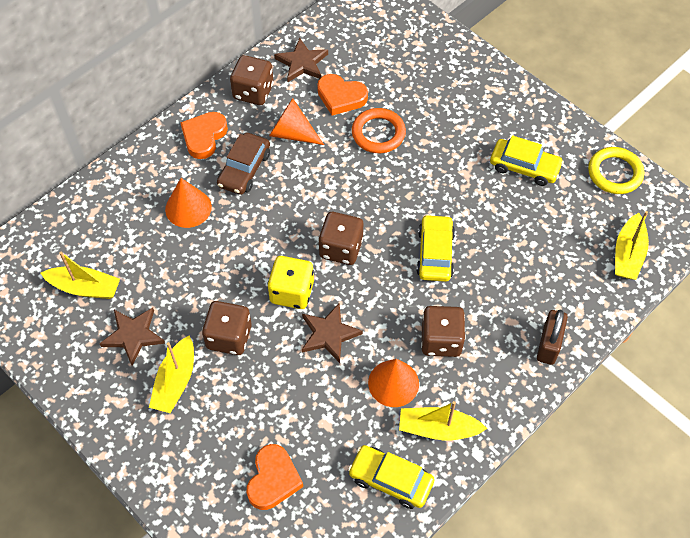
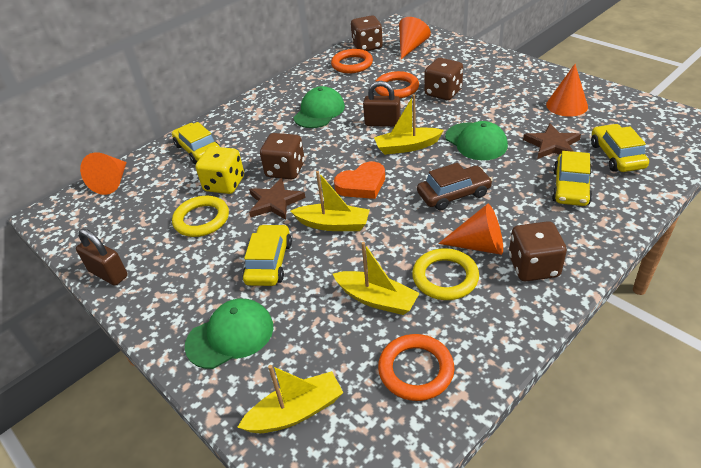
brown padlock: [537,310,568,365] = 1 -> [76,229,128,286] [363,81,401,127] = 2
brown star: [99,308,165,366] [274,37,328,82] [302,303,363,363] = 3 -> [249,178,306,220] [523,123,581,159] = 2
green cap: none = 0 -> [185,298,273,369] [294,86,345,128] [445,121,508,160] = 3
orange cone: [165,178,212,228] [269,98,324,145] [368,359,419,407] = 3 -> [80,152,127,195] [399,17,431,59] [438,204,503,255] [546,64,588,117] = 4
orange heart: [180,112,228,159] [246,444,303,510] [317,74,368,116] = 3 -> [334,162,385,199] = 1
orange ring: [352,108,406,153] = 1 -> [331,49,373,73] [375,71,419,98] [378,334,454,401] = 3
yellow car: [348,445,434,509] [416,214,455,282] [490,135,564,186] = 3 -> [172,122,220,164] [243,224,292,286] [552,151,592,206] [591,124,649,172] = 4
yellow ring: [588,147,644,194] = 1 -> [172,196,229,237] [412,248,479,300] = 2

